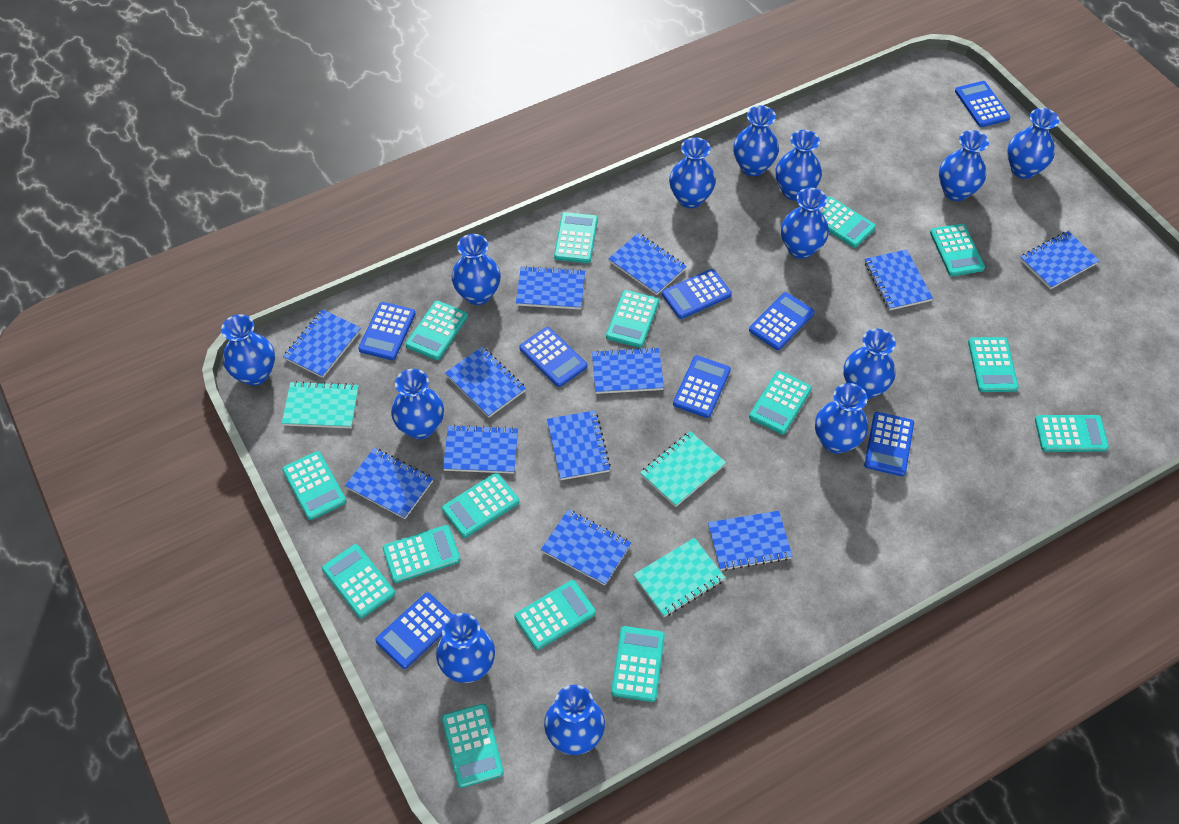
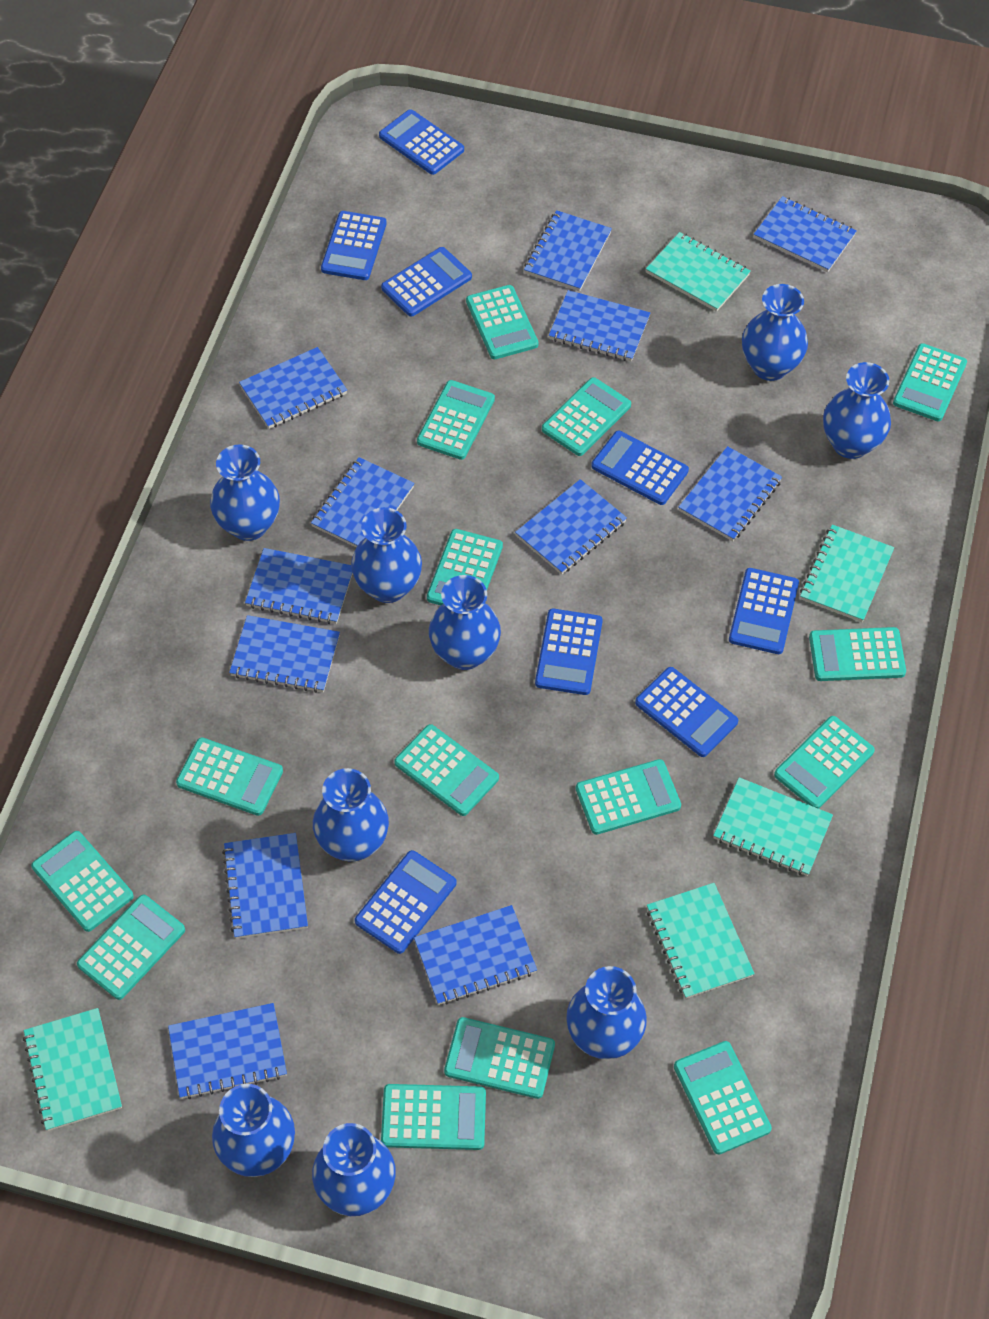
blue vase: [221,315,275,386] [391,369,444,440] [436,613,495,683] [452,234,501,305] [544,685,605,755] [669,137,716,208] [733,105,779,176] [776,130,822,201] [781,188,829,259] [815,383,868,454] [844,329,896,399] [939,130,989,201] [1007,108,1059,179] = 13 -> [210,445,280,541] [212,1084,295,1177] [312,1123,396,1216] [313,768,389,861] [351,507,422,603] [429,575,501,670] [566,966,647,1059] [742,284,808,381] [823,362,891,459] = 9
turquoise notebook: [282,381,359,428] [633,538,725,617] [640,431,726,507] = 3 -> [23,1008,122,1131] [646,232,751,312] [647,883,755,999] [713,777,833,876] [800,524,894,622] = 5

